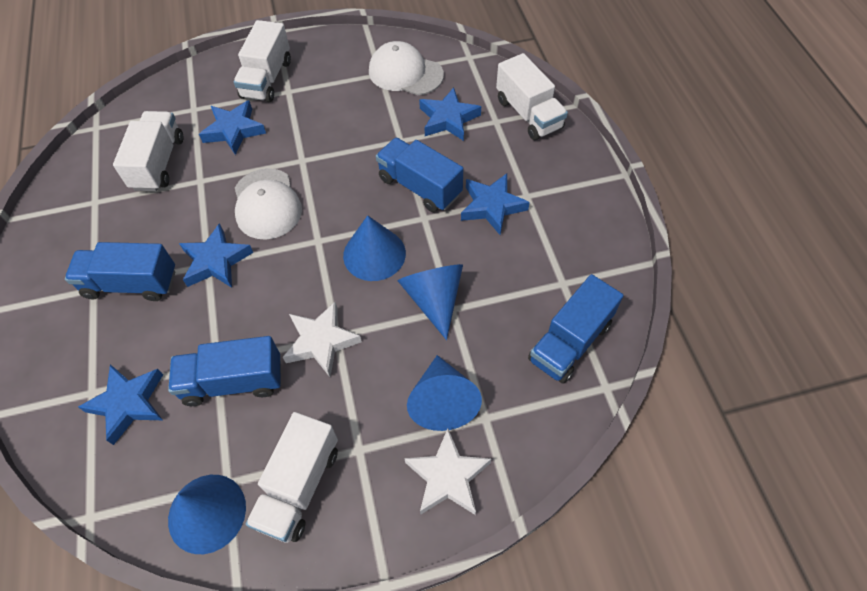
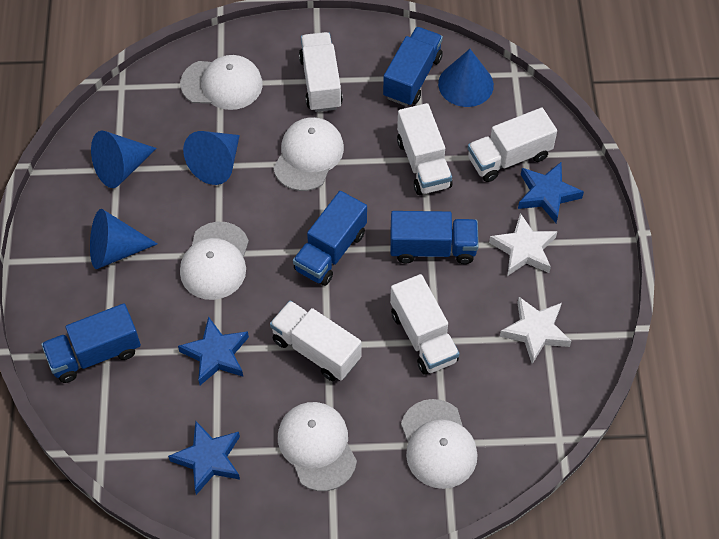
blue star: [78,364,163,445] [179,223,253,288] [199,100,266,155] [419,87,481,141] [461,173,530,235] = 5 -> [168,421,240,495] [178,316,249,385] [518,162,584,223] = 3
white cap: [235,168,302,240] [369,41,444,96] = 2 -> [180,55,263,110] [180,222,249,300] [273,117,344,191] [278,402,357,491] [401,399,478,489] = 5
white truck: [113,111,183,191] [234,20,291,102] [246,412,338,543] [496,53,568,140] = 4 -> [270,301,361,381] [299,32,343,112] [390,274,460,375] [397,103,452,195] [468,108,557,182] = 5

